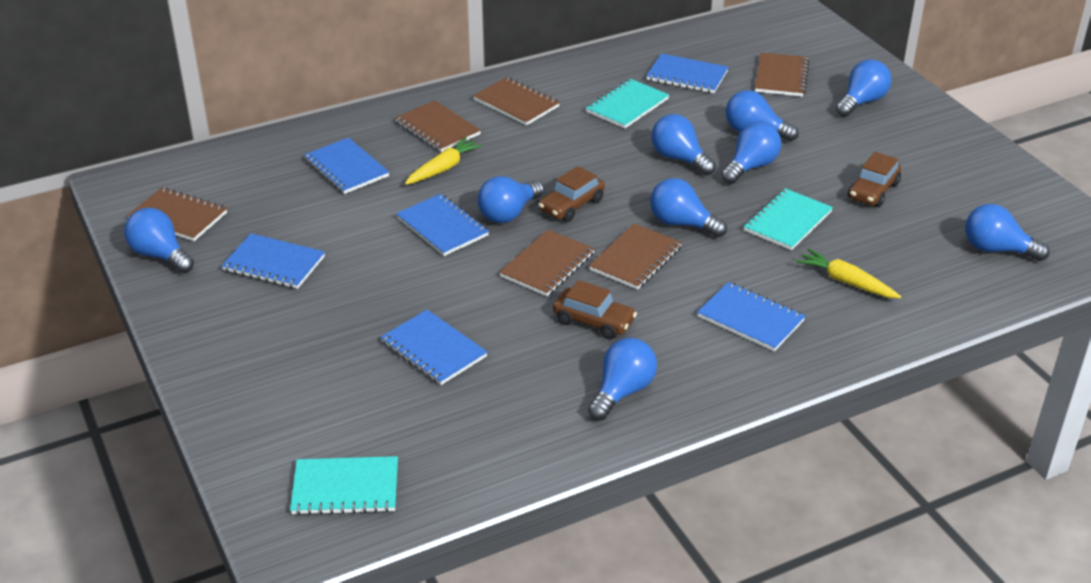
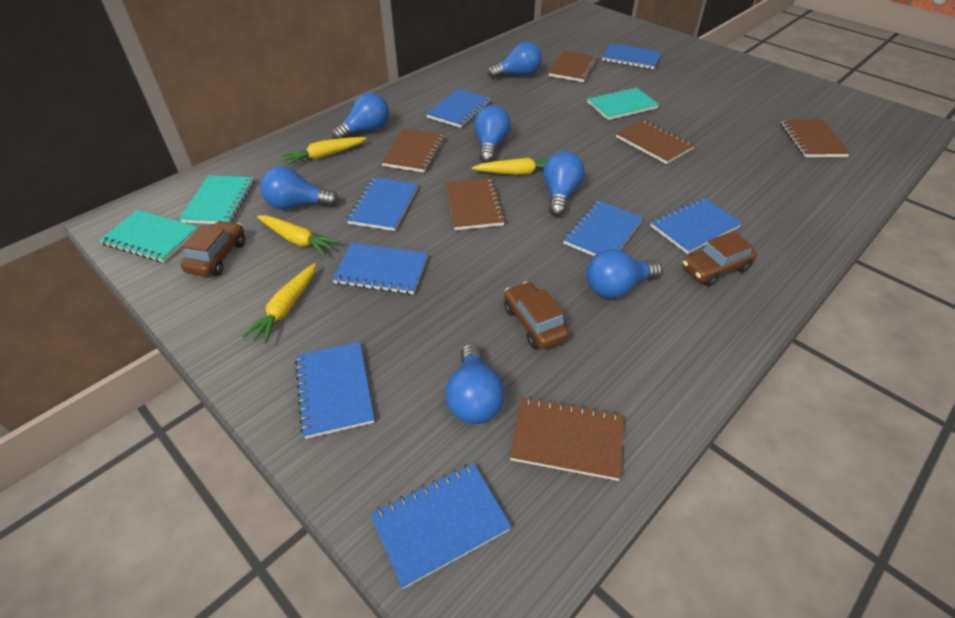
blue light bulb: [124,208,194,273] [477,176,544,223] [588,338,657,420] [650,178,727,238] [651,114,716,175] [721,122,781,184] [726,90,799,141] [836,59,891,117] [965,204,1050,261] = 9 -> [260,167,339,210] [332,93,389,139] [445,343,505,424] [474,105,511,163] [488,42,542,79] [543,151,585,216] [586,249,662,298] = 7
blue notebook: [221,233,325,289] [304,138,389,194] [381,310,487,385] [396,194,489,256] [646,54,728,93] [697,282,805,351] = 6 -> [295,342,374,439] [332,243,428,294] [347,177,418,231] [370,463,512,589] [426,89,491,128] [563,200,644,256] [602,43,662,69] [650,197,742,254] = 8
yellow carrot: [405,137,483,185] [796,248,901,298] = 2 -> [242,263,316,344] [257,215,340,256] [282,137,366,165] [472,158,549,175] = 4

